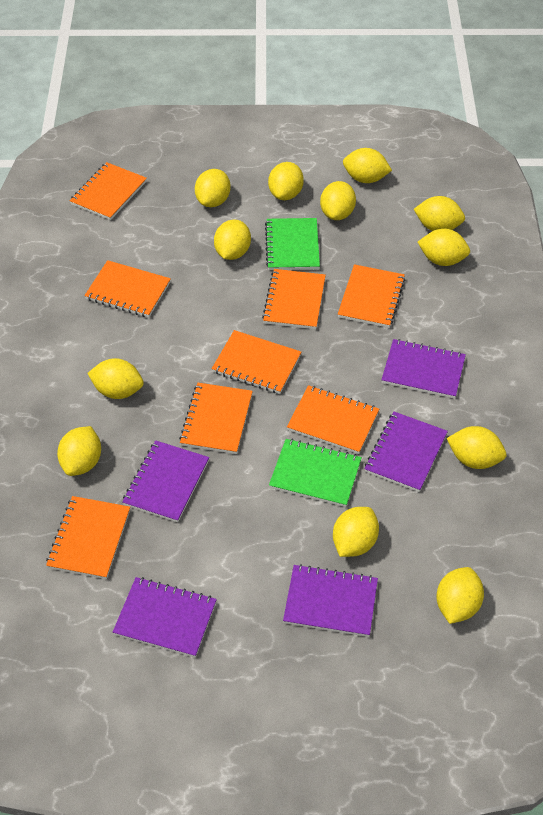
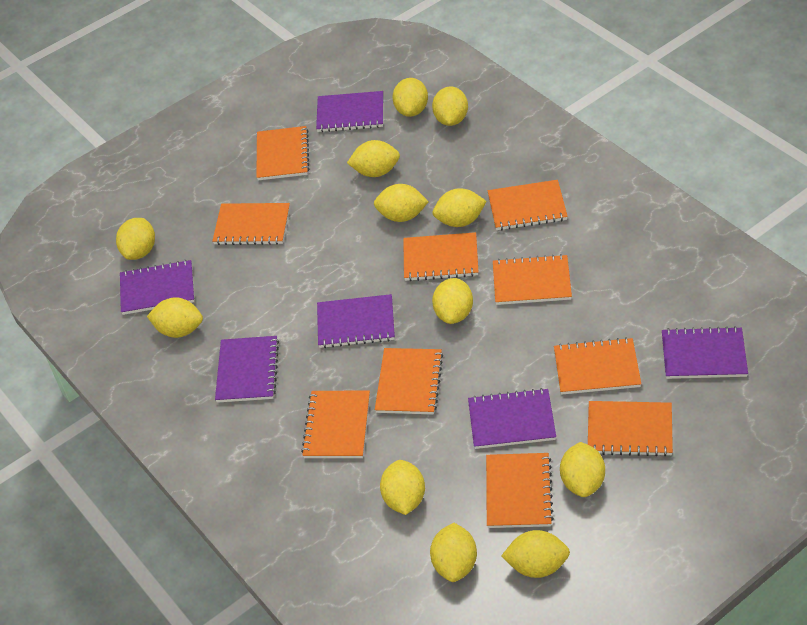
green notebook: [265,218,320,270] [269,439,362,507] = 2 -> none = 0
orange notebook: [46,496,130,579] [69,162,147,220] [84,260,171,317] [179,383,253,454] [212,330,301,394] [262,269,326,329] [287,385,379,454] [338,264,405,328] = 8 -> [212,203,290,245] [256,126,309,180] [301,390,370,458] [375,348,443,414] [403,232,478,281] [486,453,554,528] [488,180,568,230] [493,254,572,305] [554,337,641,395] [588,401,673,456] = 10
purple notebook: [113,577,217,657] [122,440,209,522] [283,564,378,637] [365,412,448,492] [381,339,466,399] = 5 -> [120,260,195,315] [215,336,279,403] [316,91,383,132] [317,294,395,348] [468,388,556,449] [662,326,748,379] = 6

